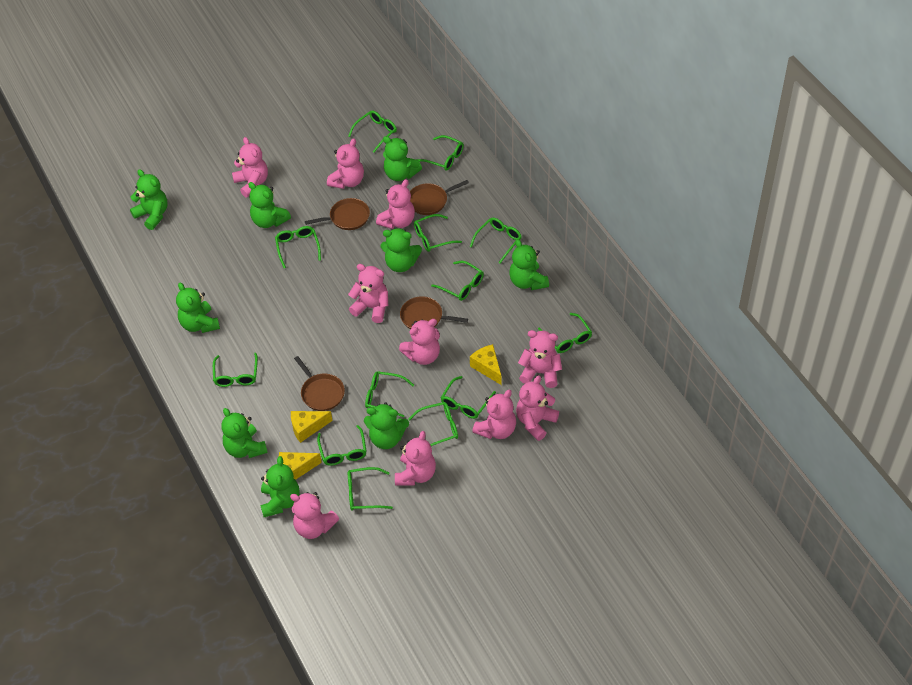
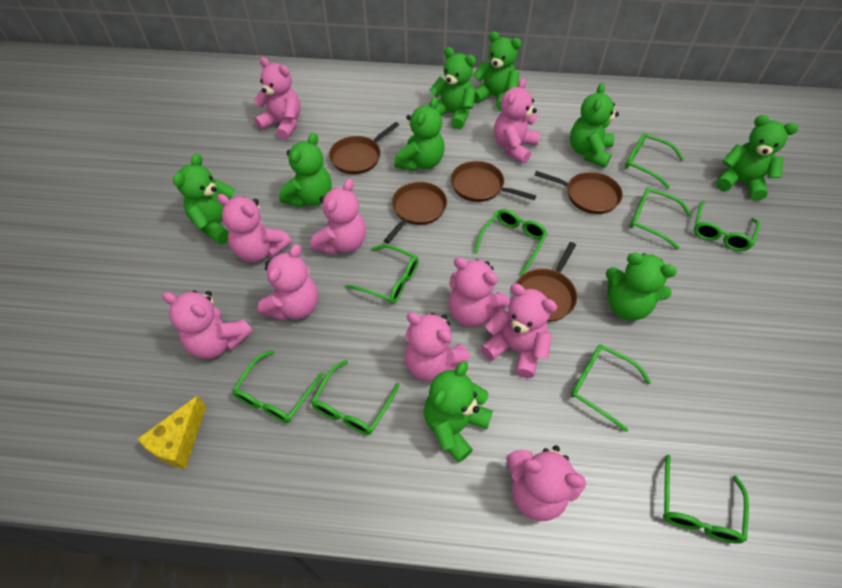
brown pan: [294,356,345,411] [305,198,370,230] [400,296,468,329] [410,180,469,215] = 4 -> [329,122,399,174] [383,182,447,244] [451,161,536,202] [516,242,577,322] [535,171,623,214] = 5
green glasses: [213,353,258,387] [275,226,321,268] [317,425,367,466] [348,110,397,153] [348,467,393,511] [365,371,414,418] [408,402,458,446] [414,214,462,252] [417,135,464,171] [431,261,484,301] [441,376,496,419] [470,218,522,263] [538,313,592,353] = 13 -> [232,350,323,423] [311,360,399,435] [345,244,419,304] [474,209,548,275] [571,345,651,432] [625,133,684,188] [630,187,691,249] [663,454,749,544] [694,201,760,251] = 9
yellow cheese: [279,452,322,480] [291,411,333,443] [470,344,502,385] = 3 -> [137,396,206,469] = 1

